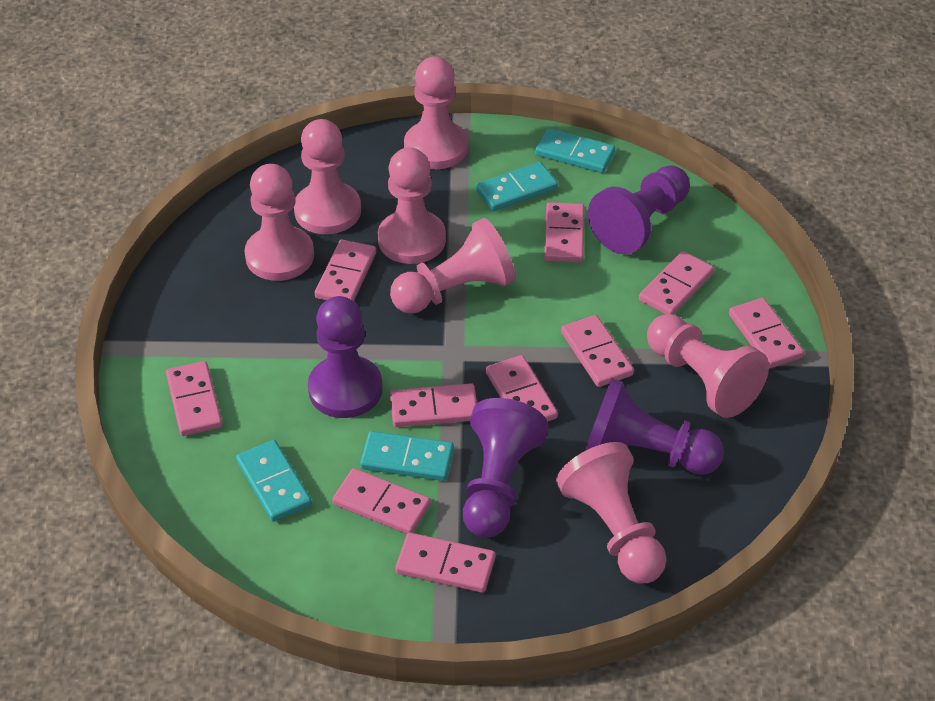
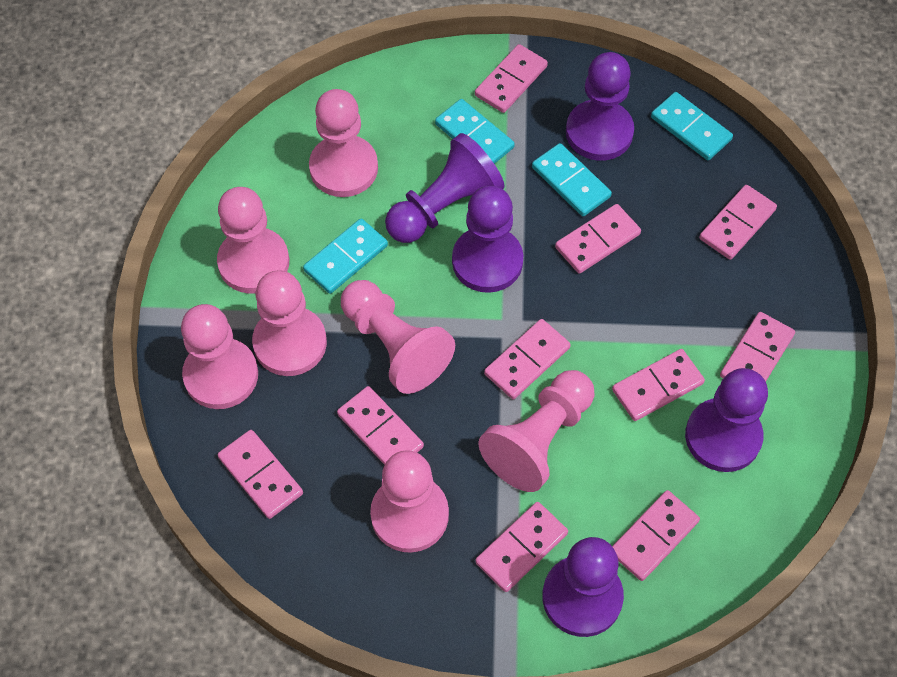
purple pawn: [308,296,383,418] [463,398,548,538] [585,378,724,475] [588,165,690,254] = 4 -> [385,133,505,243] [452,186,523,293] [542,537,624,637] [566,52,634,161] [685,368,768,472] = 5

